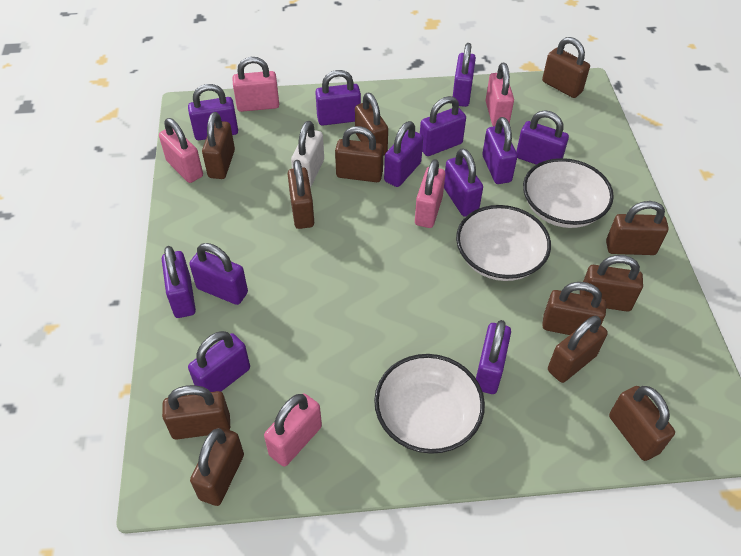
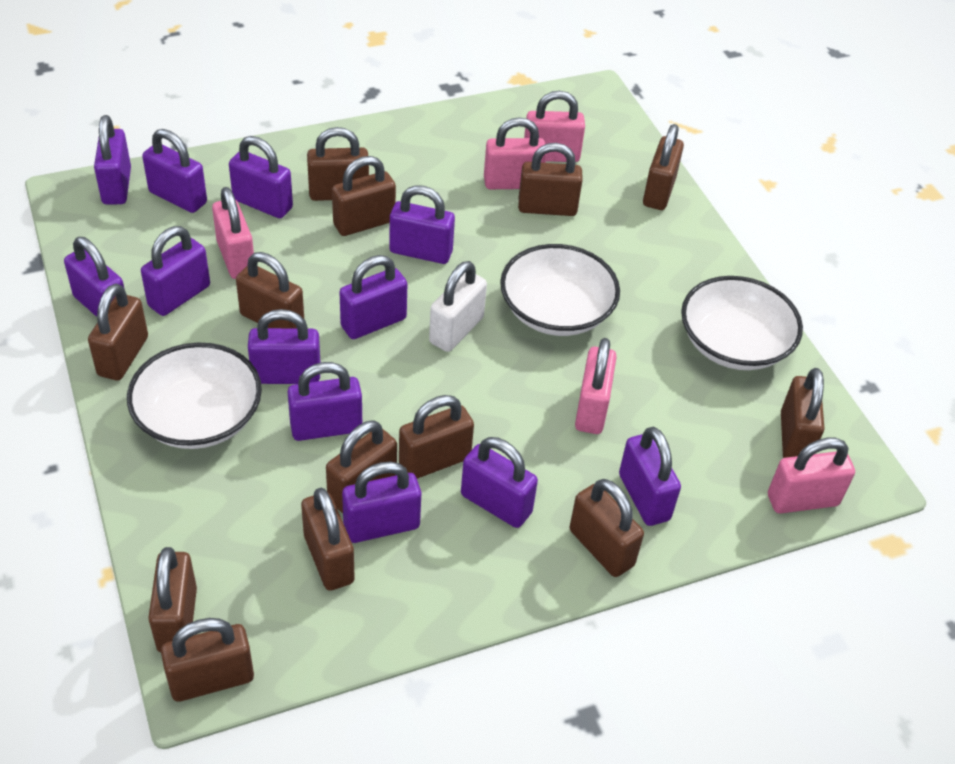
brown padlock: [162,385,230,440] [190,427,244,506] [202,112,235,179] [287,160,314,229] [335,126,384,182] [355,93,388,156] [542,37,590,98] [542,282,606,335] [548,316,608,383] [580,255,643,312] [606,201,669,255] [609,386,675,461] = 12 -> [88,284,148,381] [148,547,197,652] [161,618,254,702] [236,252,304,328] [301,488,355,591] [307,127,369,201] [326,420,397,513] [332,156,396,236] [399,395,474,479] [518,143,583,216] [569,479,644,577] [643,124,684,210] [781,368,824,458] = 13

